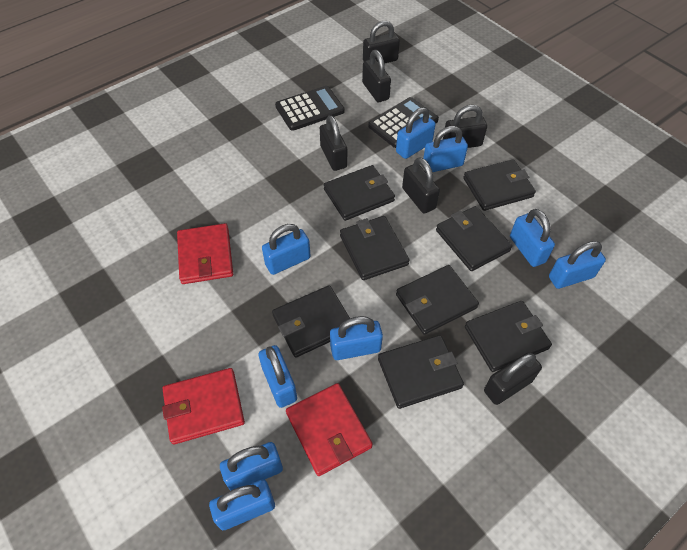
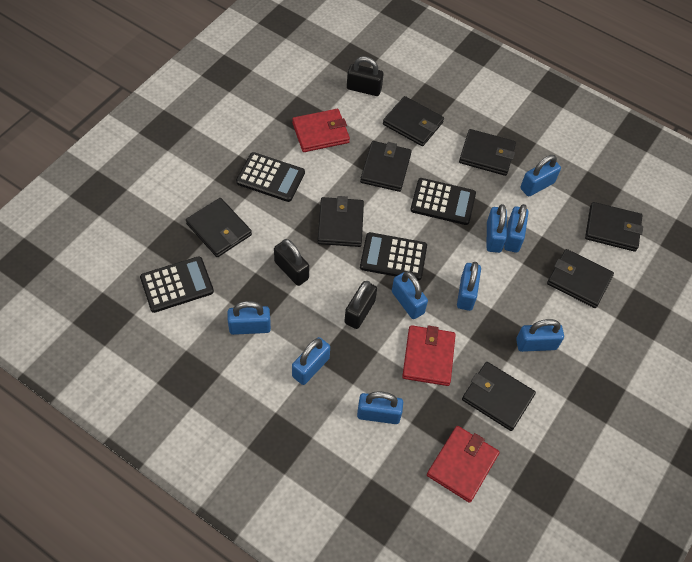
black calculator: [275,86,344,131] [368,97,439,148] = 2 -> [140,256,214,313] [236,152,305,202] [360,232,427,281] [410,178,476,225] = 4
black padlock: [320,115,347,171] [362,50,391,102] [363,21,400,64] [402,157,440,213] [443,105,487,148] [484,353,542,405] = 6 -> [274,239,309,286] [344,281,377,329] [347,56,384,96] = 3

